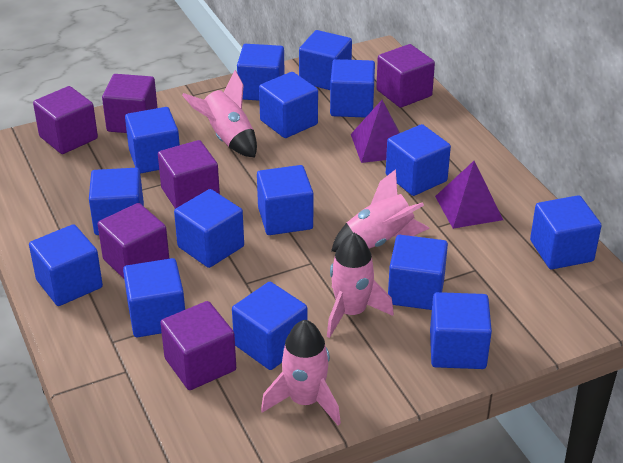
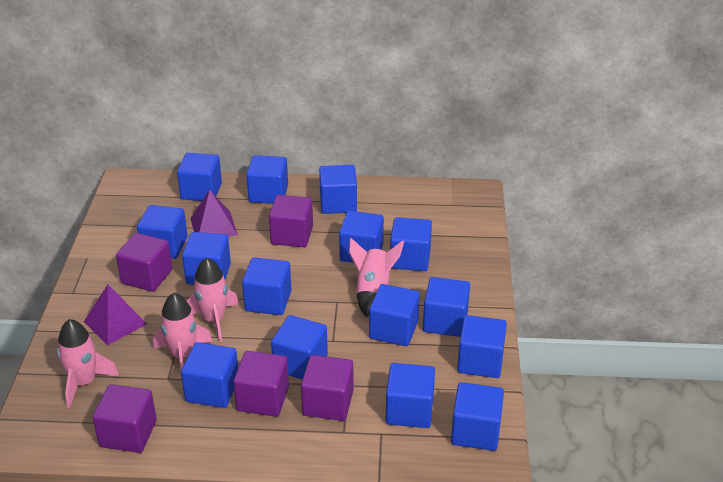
purple cube: [33,86,98,154] [98,203,169,279] [102,74,158,133] [158,140,220,209] [160,301,236,390] [376,44,435,108] = 6 -> [92,384,157,453] [116,233,172,292] [233,351,289,417] [269,195,313,247] [301,355,354,421] = 5

